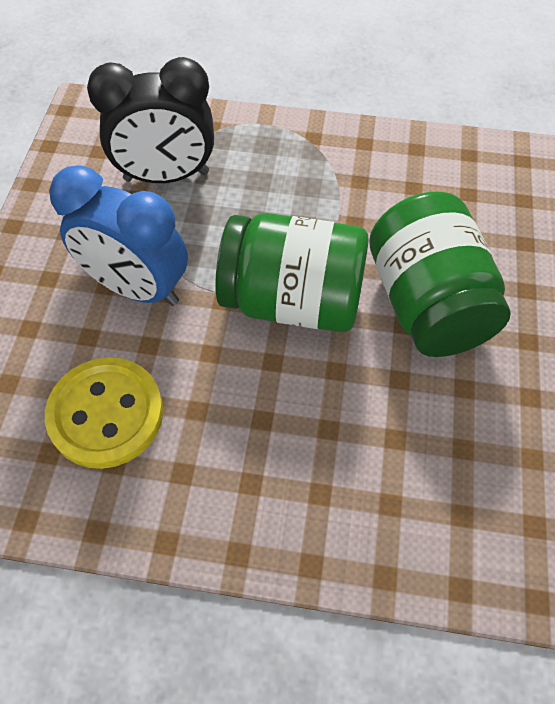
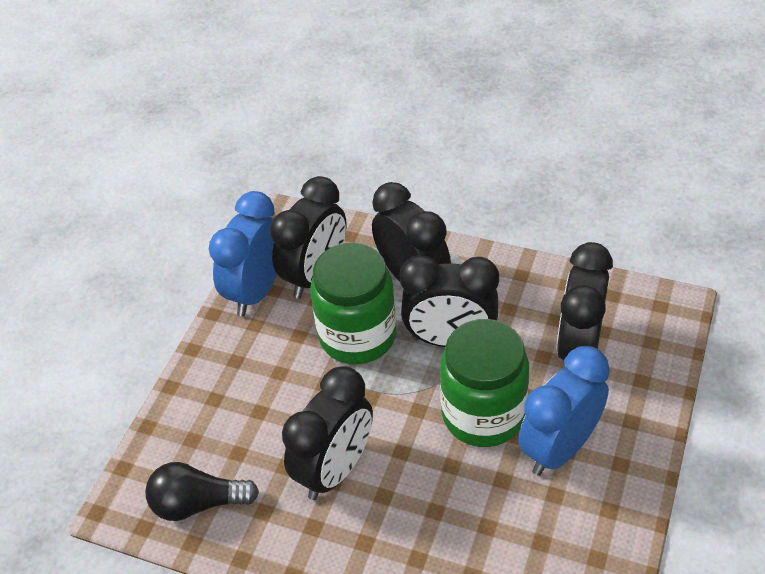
black clock: [87,57,214,183] = 1 -> [270,176,347,299] [282,366,373,500] [372,182,451,282] [400,255,499,347] [556,242,613,360] = 5
black light bulb: none = 0 -> [145,462,259,521] = 1
blue clock: [49,165,188,306] = 1 -> [209,191,277,316] [518,346,610,476] = 2
yellow button: [45,357,163,469] = 1 -> none = 0

